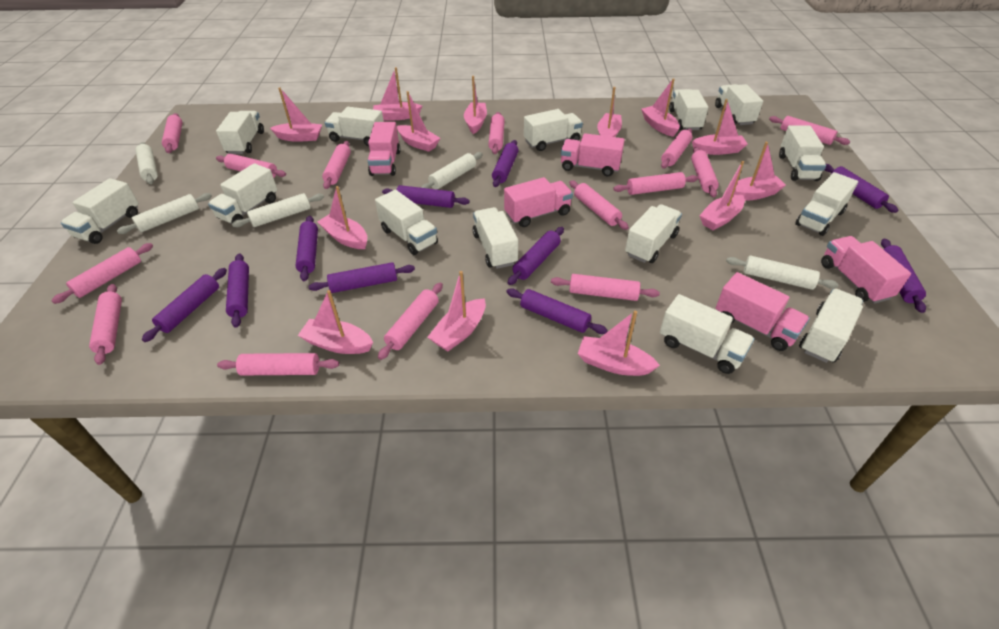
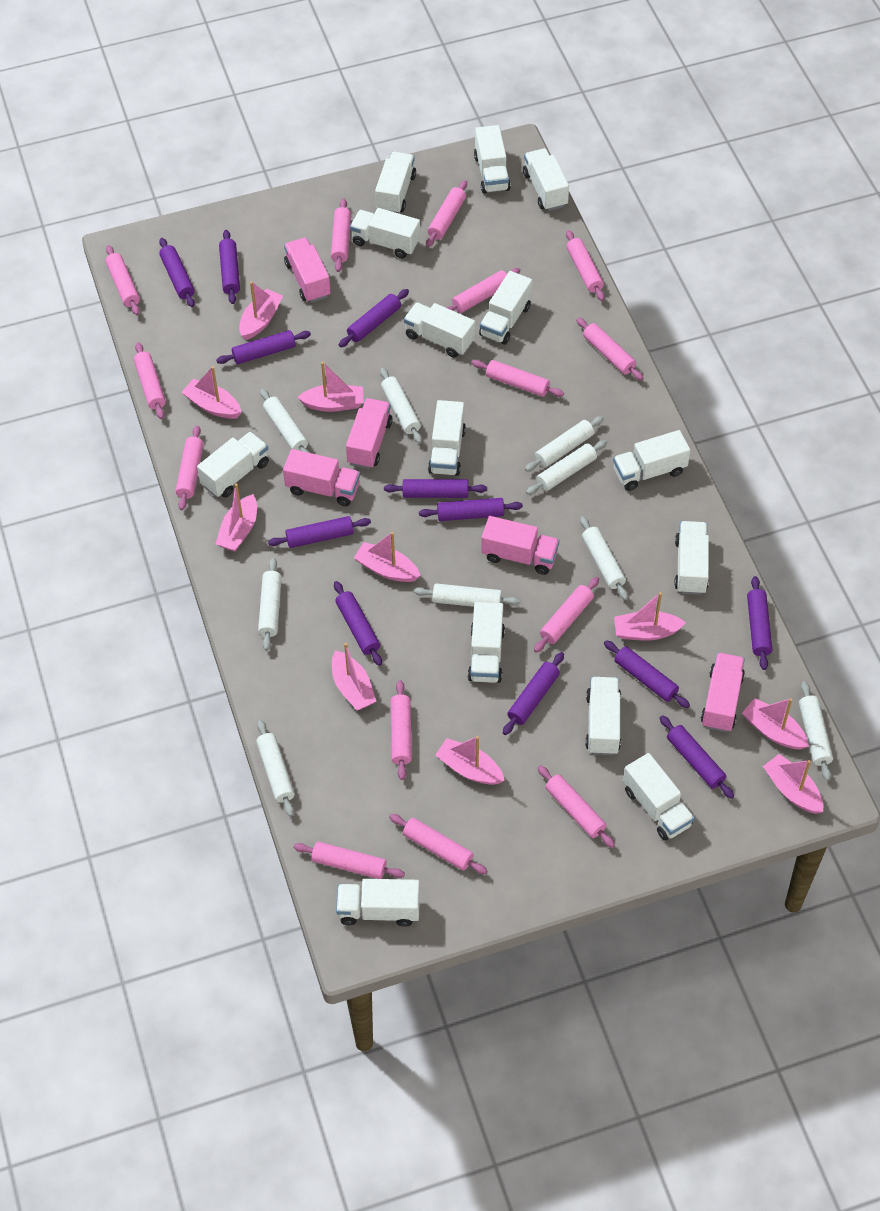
pink boat: [270,87,322,142] [298,290,373,354] [317,186,367,249] [373,67,422,120] [397,91,440,152] [427,271,486,351] [464,76,487,134] [578,311,660,376] [597,87,622,137] [641,78,680,137] [692,99,747,155] [699,161,745,230] [733,142,786,201] = 13 -> [182,366,242,419] [216,483,257,552] [239,281,283,340] [297,361,363,412] [332,643,377,710] [354,532,421,582] [435,736,505,785] [614,592,686,641] [742,698,809,749] [763,754,823,814] = 10
purple rolling pin: [142,268,227,342] [226,253,249,328] [295,216,318,281] [308,262,415,293] [382,185,469,208] [492,140,519,187] [506,288,608,334] [508,227,564,285] [825,164,898,213] [881,239,926,313] = 10 -> [159,238,195,307] [216,330,311,364] [219,230,240,304] [268,516,371,548] [334,581,382,666] [339,289,409,347] [384,479,487,498] [419,498,523,521] [503,652,564,735] [604,640,690,708] [660,715,734,799] [747,576,772,670] = 12
white rolling pin: [117,193,212,234] [136,142,158,184] [232,193,324,227] [421,152,483,190] [726,255,839,290] = 5 -> [256,720,295,817] [258,558,282,651] [260,389,310,453] [380,368,422,444] [414,583,520,607] [525,416,604,472] [526,440,607,495] [580,516,628,600] [799,682,833,781] = 9

